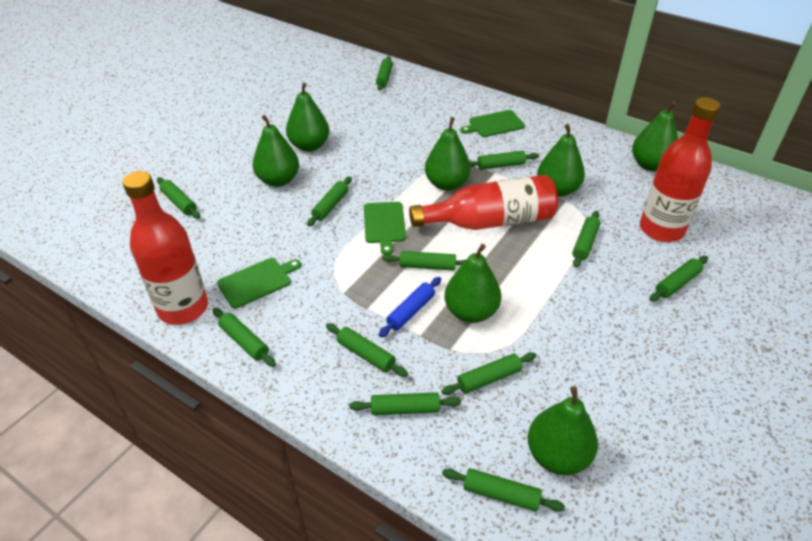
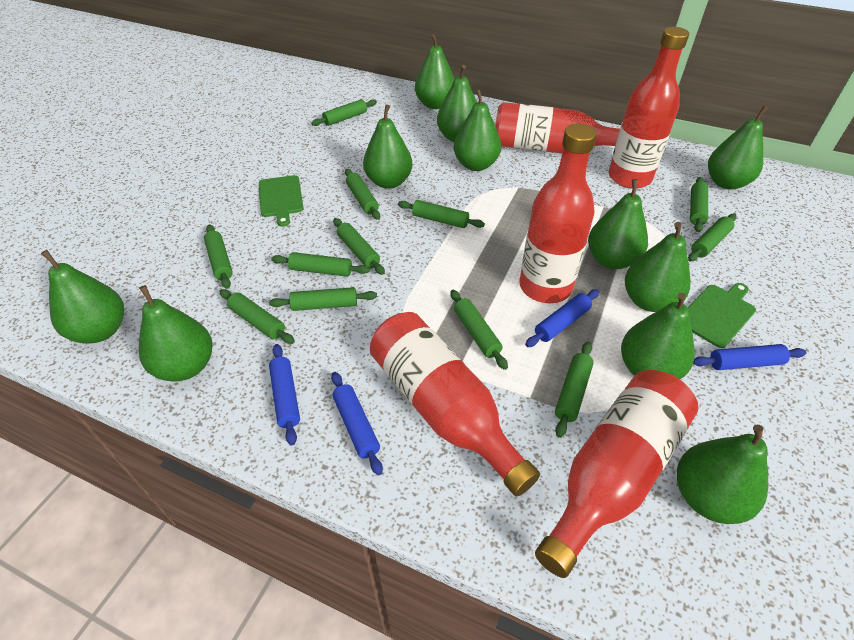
blue rolling pin: [379,277,441,337] = 1 -> [269,344,300,445] [331,372,383,475] [525,289,599,347] [693,344,807,370] = 4
green cutting board: [217,258,301,308] [364,202,406,255] [460,110,525,137] = 3 -> [259,175,304,227] [688,283,756,348] = 2
green pear: [253,115,299,187] [286,82,329,152] [425,117,471,191] [445,244,501,323] [527,386,598,475] [537,124,585,197] [632,101,678,171] = 7 -> [41,250,124,343] [138,285,213,382] [363,105,413,189] [415,34,454,109] [437,65,477,142] [454,89,501,171] [588,179,648,269] [621,293,695,379] [625,222,690,312] [677,425,768,524] [708,106,768,189] = 11
red bottle: [123,171,208,325] [409,175,558,230] [640,97,720,242] = 3 -> [370,312,540,496] [495,102,620,153] [520,124,597,303] [535,370,698,578] [609,27,689,189] = 5

